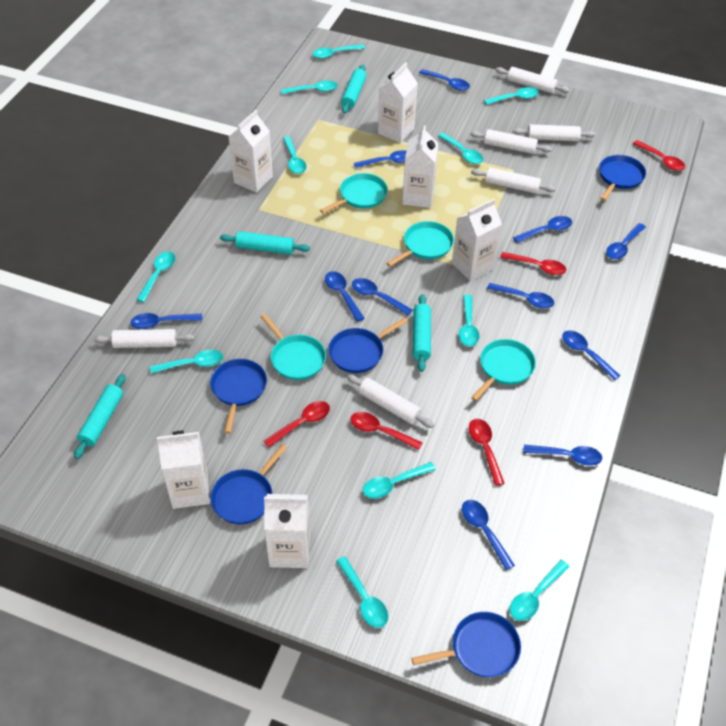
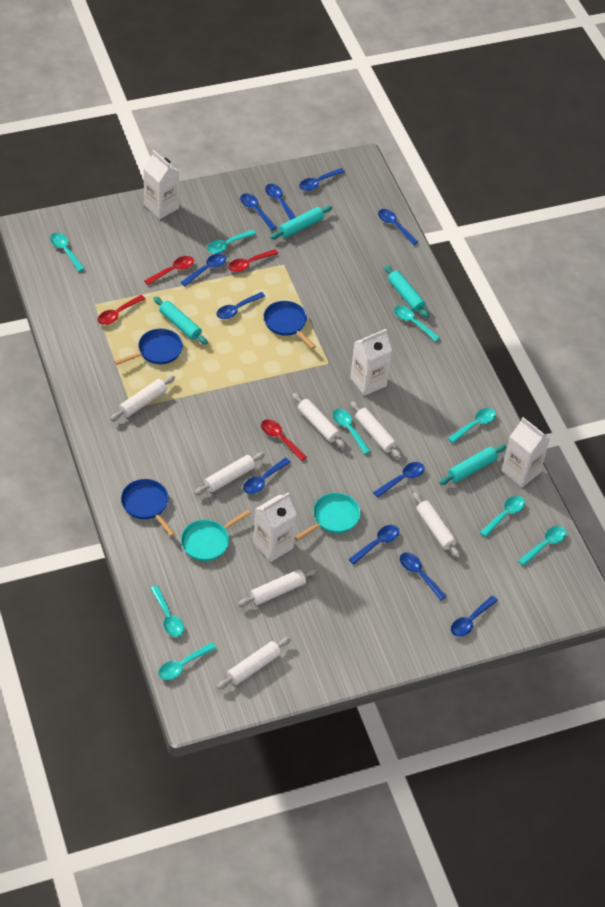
blue pan: [210,359,267,434] [210,444,287,524] [328,317,408,373] [412,612,521,677] [599,155,646,201] = 5 -> [114,329,183,365] [121,479,175,536] [263,301,316,349] = 3
red spoon: [264,401,330,447] [350,412,423,450] [469,419,505,486] [500,252,566,275] [633,140,685,171] = 5 -> [98,295,145,325] [145,256,194,285] [228,249,278,272] [261,419,307,461] = 4
turquoise pan: [261,314,326,380] [320,173,388,213] [386,221,454,267] [471,339,536,401] = 4 -> [181,510,251,561] [295,493,361,541] = 2
turquoise spoon: [136,251,175,302] [150,350,223,373] [281,80,338,94] [283,136,306,174] [313,44,365,59] [336,556,388,628] [363,462,436,499] [438,133,483,164] [459,295,480,346] [484,87,539,105] [510,560,569,621] = 11 -> [50,233,85,272] [150,585,184,637] [158,642,216,680] [207,230,256,253] [333,409,371,454] [394,305,440,342] [448,408,496,443] [480,496,525,537] [518,526,566,566] = 9
white carton: [157,431,210,509] [229,110,273,193] [264,494,310,568] [378,62,418,143] [402,125,438,208] [452,199,502,281] = 6 -> [143,150,179,219] [254,493,297,562] [350,329,392,396] [502,417,550,487] = 4
white rolling pin: [94,329,195,348] [347,374,434,428] [470,129,552,154] [471,167,556,194] [496,67,570,94] [513,124,595,141] = 6 -> [110,376,175,421] [194,452,265,495] [217,637,291,689] [238,568,318,606] [293,393,346,449] [351,401,402,459] [413,493,461,558] = 7

